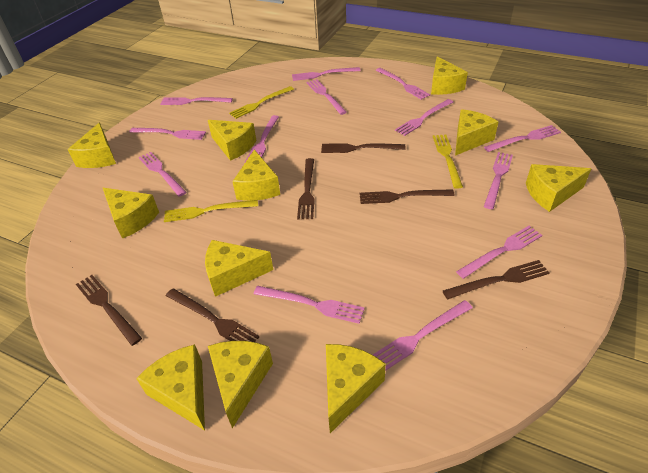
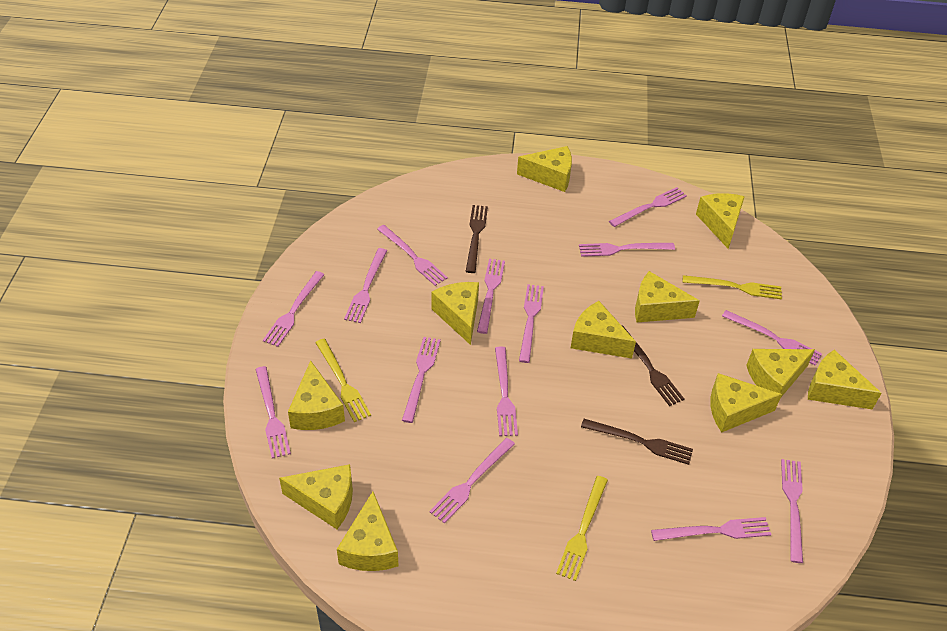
brown fork: [76,275,142,346] [166,288,259,342] [297,158,315,219] [321,143,406,153] [360,189,455,204] [443,260,549,299] = 6 -> [466,205,488,273] [581,419,693,465] [622,325,684,406] = 3
pink fork: [129,128,206,140] [139,152,186,197] [160,97,233,105] [245,115,279,162] [254,286,365,324] [292,67,361,81] [307,79,347,115] [373,300,472,371] [376,68,430,100] [395,99,453,136] [456,226,542,279] [484,125,561,152] [484,152,513,209] = 13 -> [255,366,291,458] [263,271,325,347] [344,248,387,323] [377,225,448,286] [402,337,441,423] [429,438,515,524] [477,259,505,334] [495,346,518,436] [519,284,544,363] [579,243,675,257] [609,187,687,227] [651,517,772,541] [722,310,822,366] [781,459,803,563] = 14

